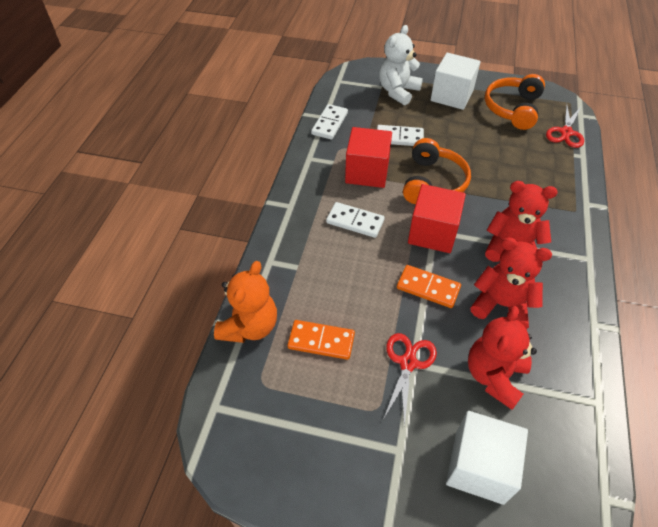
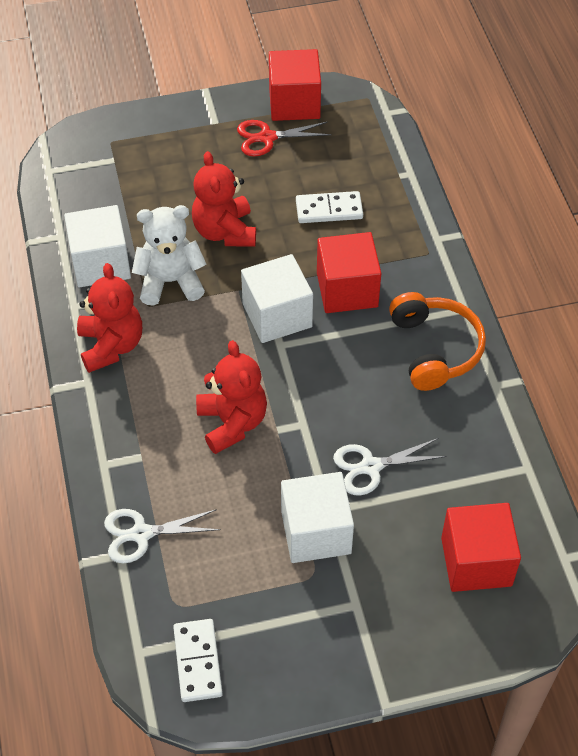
orange domino: [288,320,355,360] [397,265,461,308] = 2 -> none = 0
orange headphones: [403,138,471,204] [485,74,545,130] = 2 -> [389,292,486,391] = 1
orange teddy bear: [214,261,277,343] = 1 -> none = 0
red cube: [345,127,392,188] [408,184,466,253] = 2 -> [269,49,321,121] [317,232,381,313] [441,503,521,592] = 3
red scissors: [383,333,437,426] [546,105,584,148] = 2 -> [237,120,332,156] = 1
white cube: [431,53,481,110] [446,411,528,505] = 2 -> [64,205,131,288] [241,254,313,343] [281,472,354,563] = 3
white domino: [311,104,348,140] [326,202,385,238] [377,125,424,146] = 3 -> [173,619,223,702] [296,191,363,223] = 2
white scissors: none = 0 -> [104,509,221,564] [333,438,447,496] = 2

